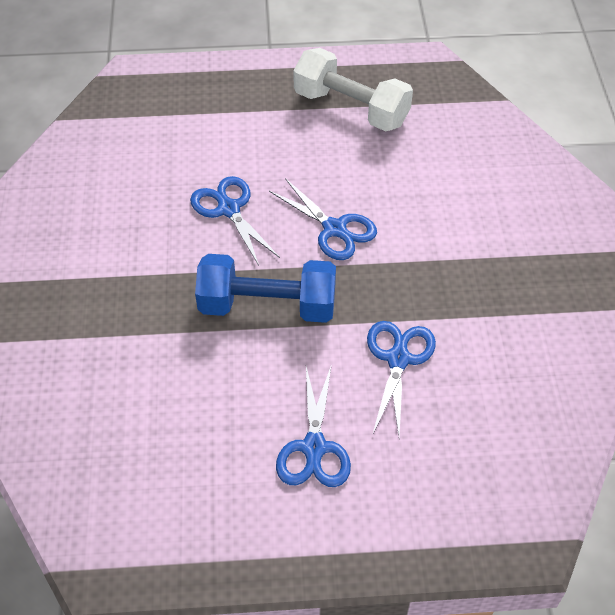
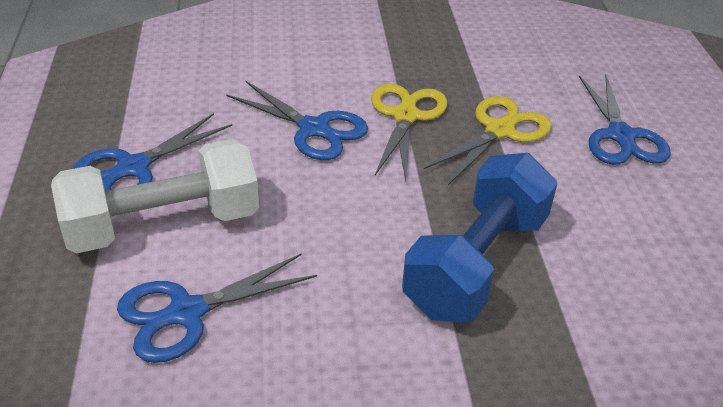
yellow scissors: none = 0 -> [371,84,447,181] [423,96,552,185] = 2

